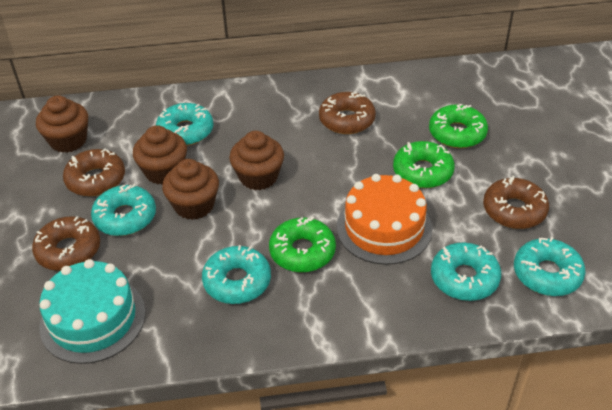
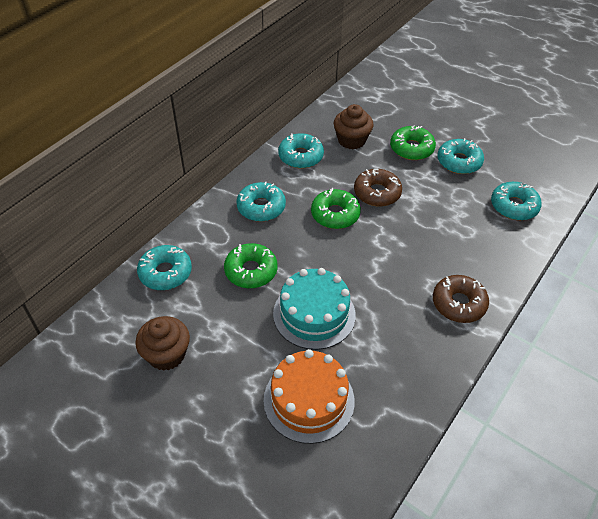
brown cupcake: [36,95,88,153] [133,125,187,185] [162,159,219,220] [229,131,284,190] = 4 -> [135,316,190,371] [334,104,374,149] = 2
brown donut: [32,216,100,271] [63,149,125,196] [319,92,376,134] [483,176,549,229] = 4 -> [354,169,402,206] [433,275,489,323] = 2

